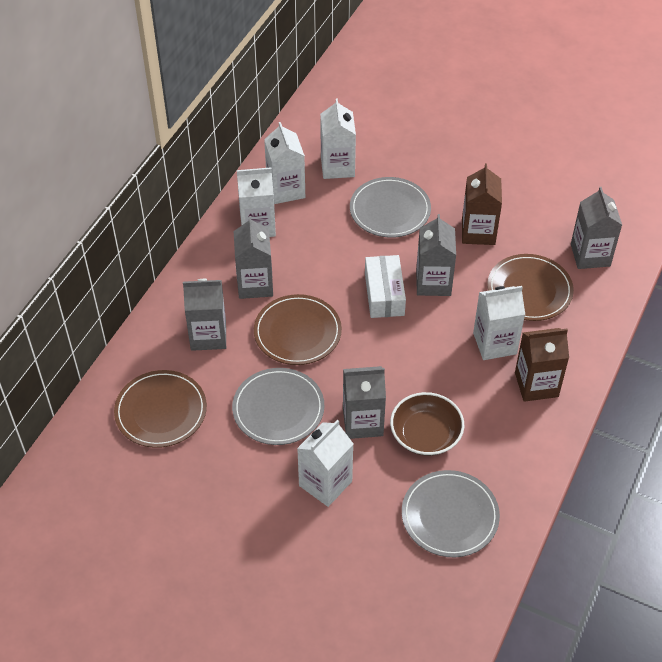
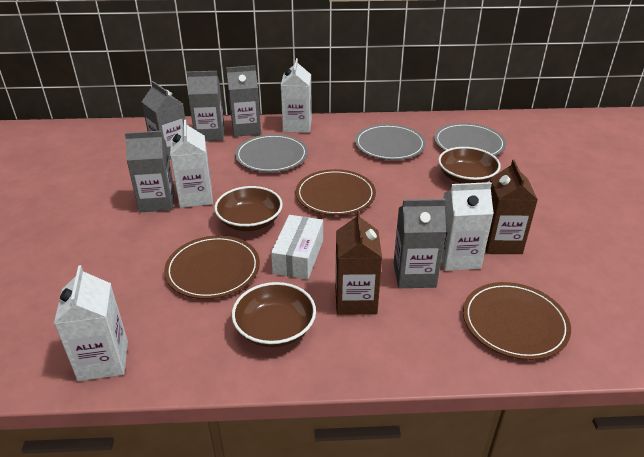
brown bowl: [390,392,464,456] = 1 -> [214,186,283,231] [232,282,316,347] [438,147,501,184] = 3
white carton: [237,167,276,237] [264,122,305,204] [297,420,353,507] [320,98,356,179] [473,286,525,360] = 5 -> [54,265,128,381] [170,120,213,208] [281,58,312,133] [441,182,494,271] = 4

